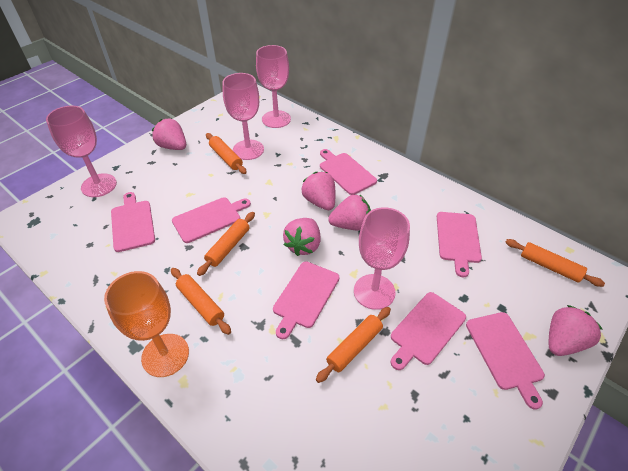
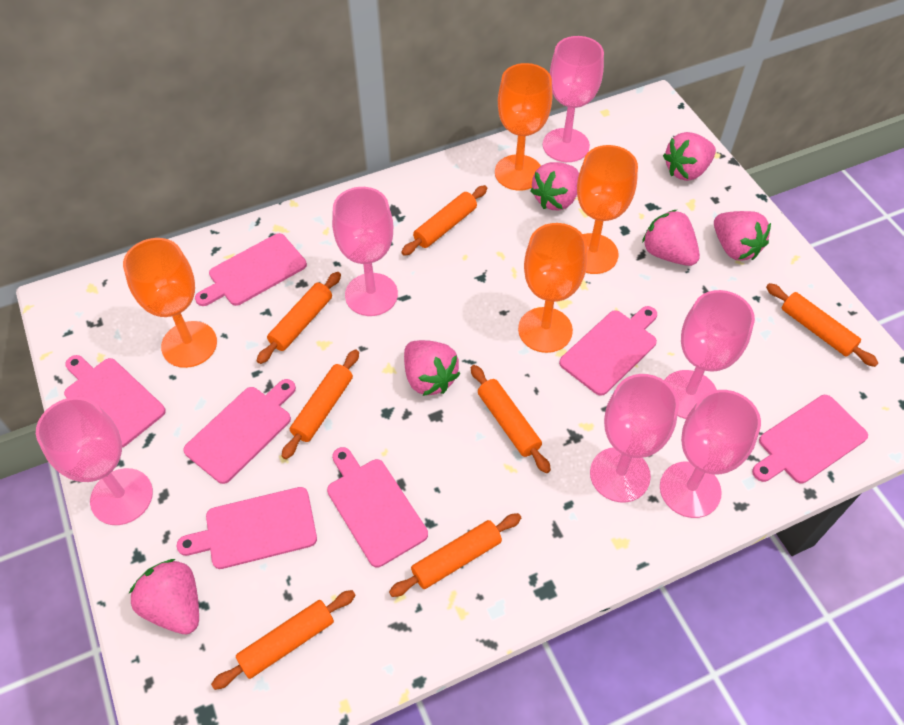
orange goblet: [104,271,189,377] = 1 -> [123,238,217,368] [495,63,552,190] [518,223,587,353] [577,145,638,274] = 4
orange rolling pin: [171,268,231,335] [197,212,255,276] [206,133,247,174] [316,307,391,383] [505,239,605,287] = 5 -> [211,590,356,690] [256,272,341,364] [282,350,359,459] [389,513,521,597] [401,185,487,256] [471,365,551,473] [766,283,878,367] = 7
pink goblet: [46,106,117,197] [222,73,264,160] [256,45,291,128] [354,207,410,310] = 4 -> [36,397,153,525] [332,187,398,316] [543,36,604,162] [590,374,679,503] [660,390,761,518] [664,290,755,419] = 6
pink strawberry: [152,119,186,150] [283,218,321,256] [302,172,336,210] [328,195,371,231] [549,305,603,356] = 5 -> [129,559,199,634] [404,340,460,396] [530,162,579,210] [642,209,700,266] [663,132,716,181] [714,211,771,261] = 6

